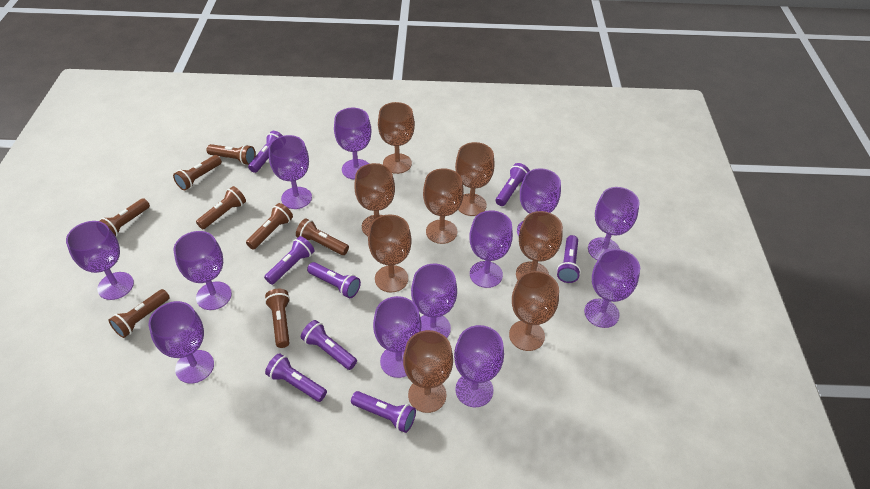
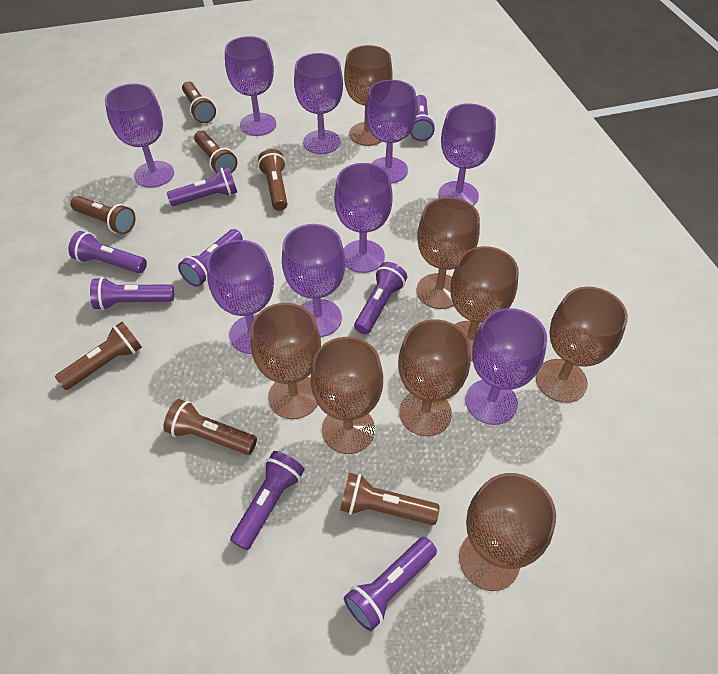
brown flashlight: [100,198,150,237] [109,289,170,338] [173,155,222,190] [196,186,246,229] [207,144,256,165] [246,203,293,250] [265,289,290,348] [296,219,349,255] = 8 -> [55,322,142,390] [70,196,135,234] [163,399,257,455] [182,81,216,123] [194,131,237,173] [258,149,287,211] [340,473,440,525] = 7
purple goblet: [66,221,134,300] [149,301,214,384] [174,231,232,310] [269,135,312,209] [334,108,371,180] [373,296,421,378] [411,264,457,338] [454,325,504,407] [470,210,513,288] [517,168,561,236] [584,249,640,328] [588,187,640,260] = 12 -> [105,83,174,188] [207,240,274,354] [225,36,276,136] [282,224,345,337] [294,53,343,154] [334,163,393,273] [366,80,417,183] [438,103,496,206] [465,308,547,425] = 9

